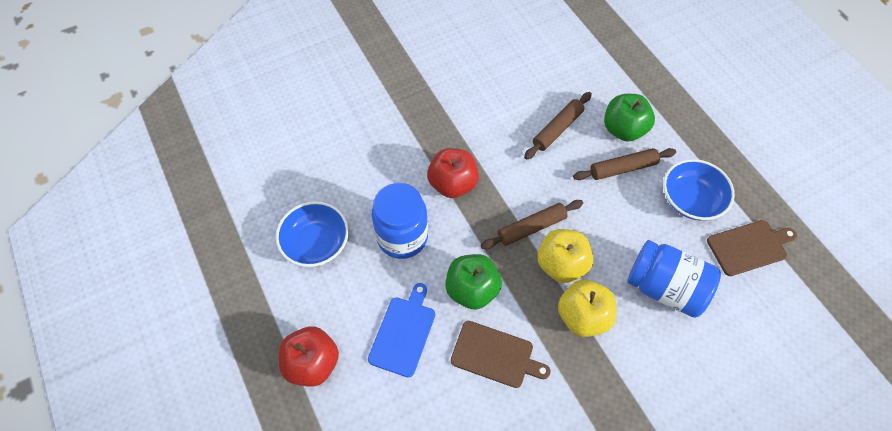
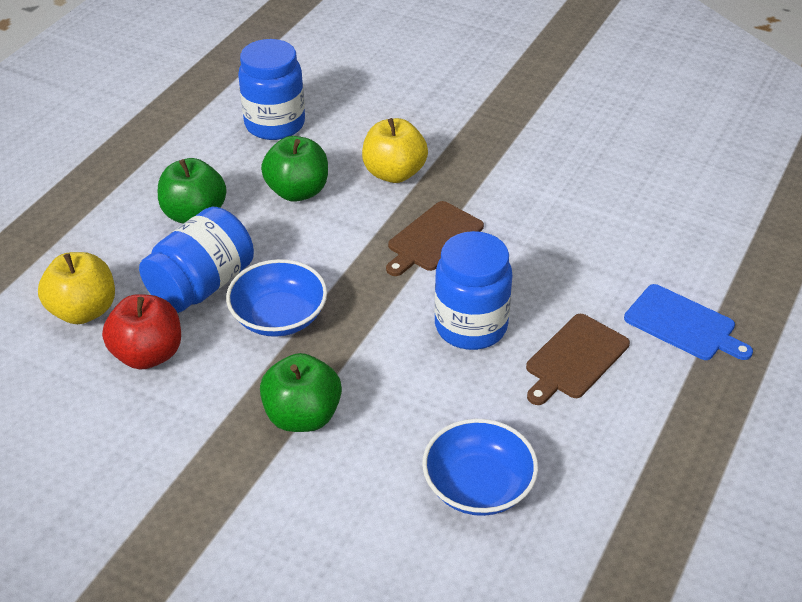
blue jar: [371,183,428,259] [627,240,721,318] = 2 -> [139,207,254,313] [238,39,305,140] [434,231,513,350] = 3
brown rolling pin: [481,200,583,249] [524,92,592,159] [573,148,676,180] = 3 -> none = 0
green apple: [445,254,502,310] [604,94,655,142] = 2 -> [158,158,226,224] [260,353,342,432] [261,136,328,202] = 3
red apple: [278,326,339,387] [427,148,479,198] = 2 -> [102,294,181,369] = 1

